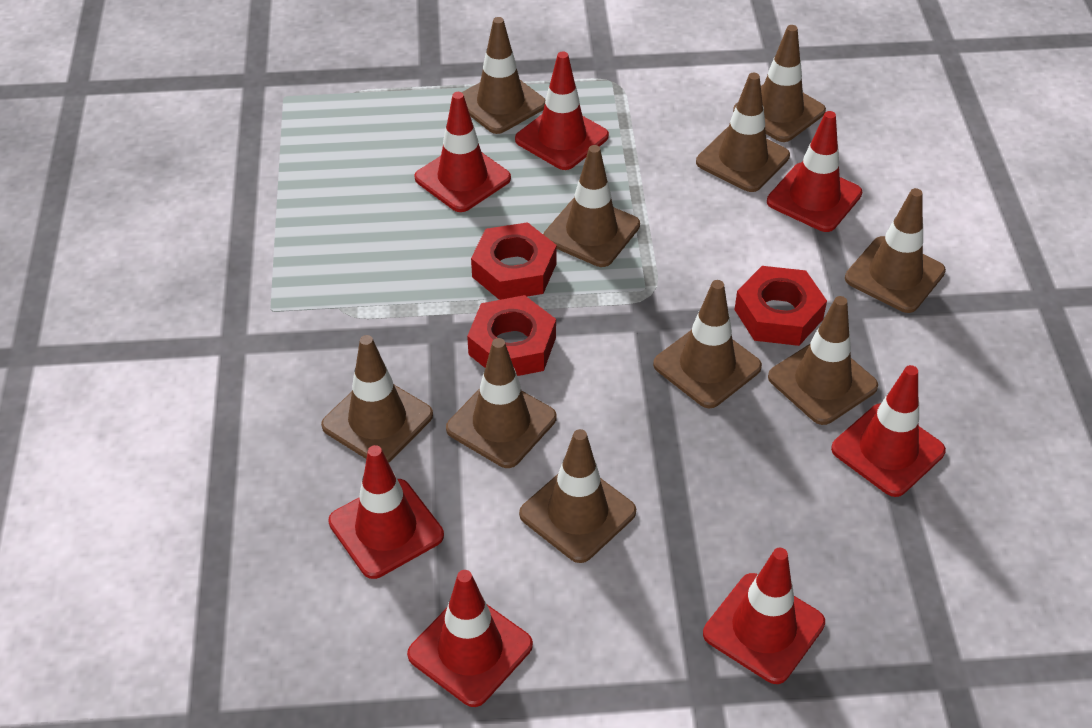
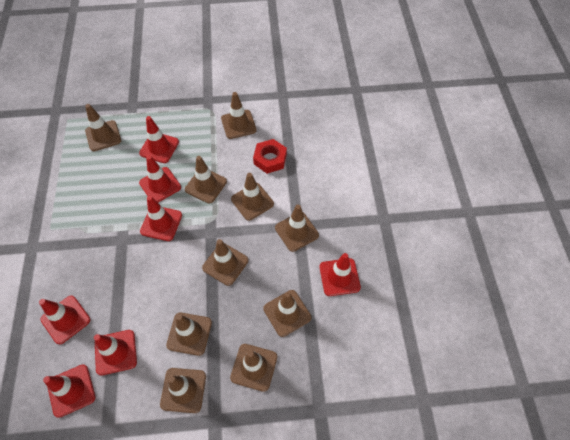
red nut: [467,295,556,376] [471,222,557,300] [734,266,827,346] = 3 -> [253,139,287,174] = 1

